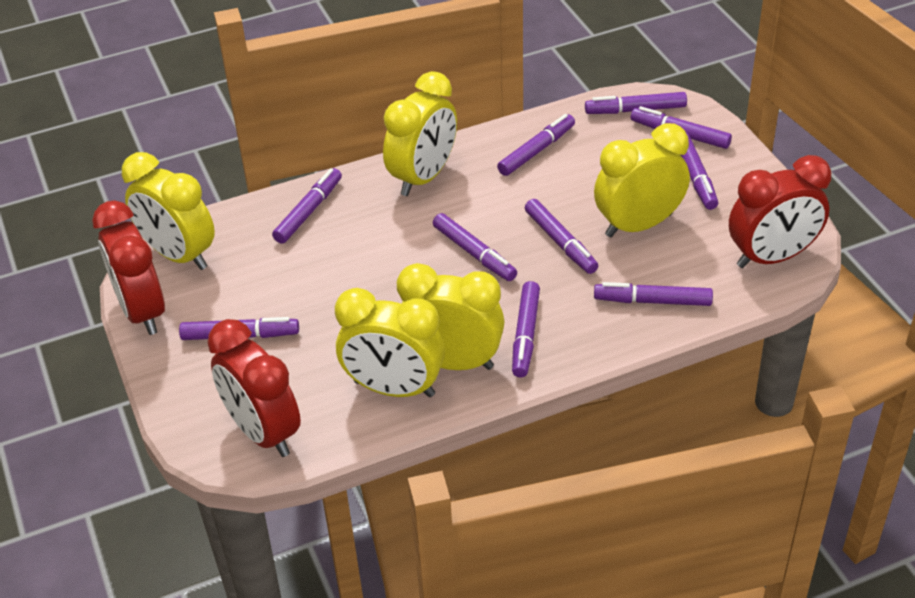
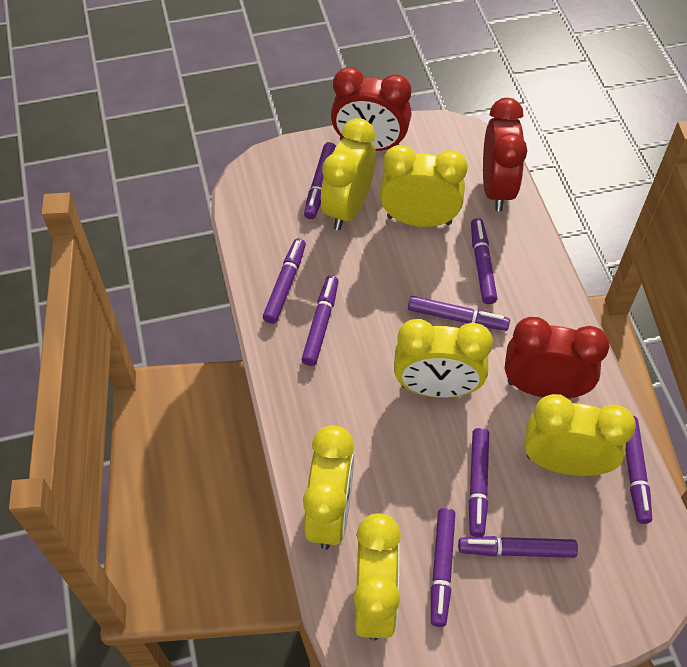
purple marker: [179,317,299,340] [272,168,342,244] [433,213,517,281] [497,114,575,176] [512,281,540,377] [525,199,598,274] [585,92,687,114] [594,282,713,306] [631,106,732,149] [681,133,718,210] = 10 -> [263,238,306,324] [301,275,339,366] [304,142,336,219] [408,296,510,331] [431,508,455,627] [458,536,578,558] [469,428,489,537] [471,218,497,304] [625,416,652,524] = 9
yellow clock: [122,152,215,270] [335,288,445,397] [383,71,457,196] [397,263,504,370] [594,123,690,237] = 5 -> [303,425,354,550] [321,118,376,230] [354,513,401,641] [380,145,468,227] [394,319,493,398] [524,394,636,476] = 6

